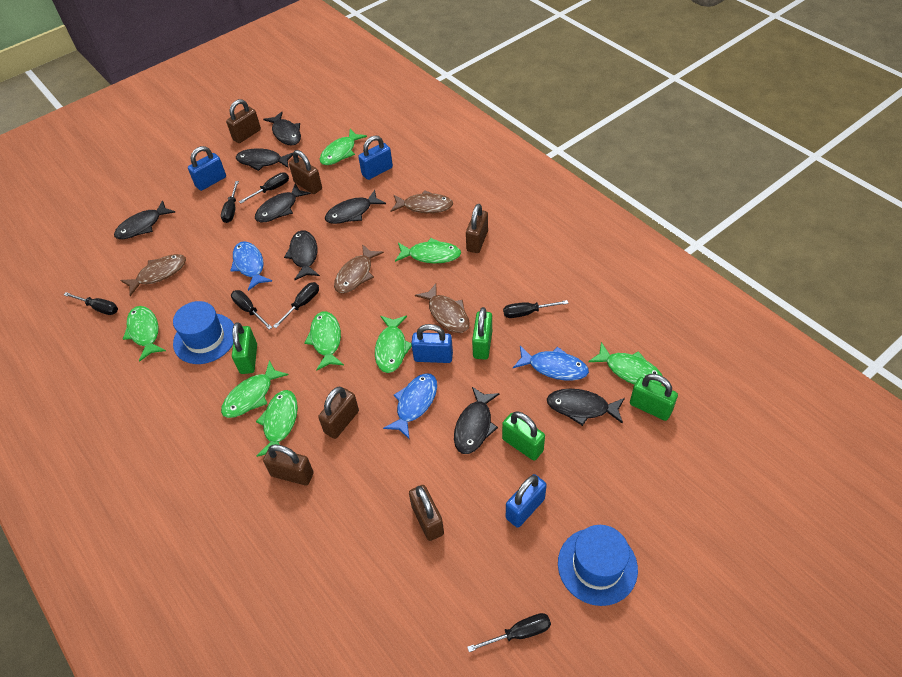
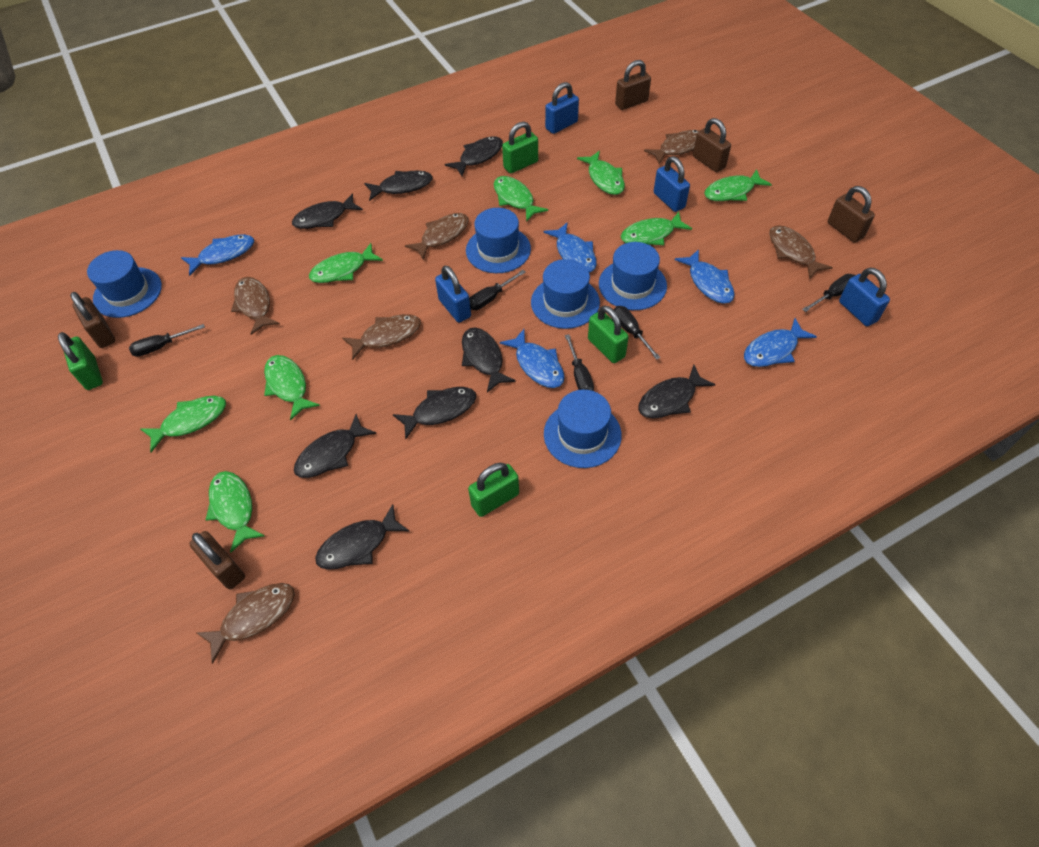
black screwdriver: [64,292,118,315] [221,181,239,223] [231,290,272,329] [239,172,289,203] [273,282,319,328] [467,613,551,652] [503,300,568,318] = 7 -> [129,324,205,357] [469,270,526,310] [565,334,594,391] [614,306,661,360] [802,274,856,312] = 5
blue fish: [230,241,272,291] [383,373,437,440] [513,346,589,381] = 3 -> [181,234,254,276] [500,329,565,388] [544,222,597,273] [675,249,735,304] [744,318,817,367] = 5
blue hat: [173,301,234,364] [558,525,638,606] = 2 -> [87,250,162,318] [466,208,531,273] [531,259,600,329] [544,390,622,468] [599,242,667,310] = 5
brown fish: [120,254,186,296] [334,244,384,293] [391,190,453,213] [415,284,470,333] = 4 -> [196,583,295,664] [231,277,280,335] [342,314,421,360] [405,213,468,260] [644,130,700,165] [769,226,833,279] = 6
brown padlock: [226,99,261,143] [263,444,314,485] [289,150,322,194] [318,387,359,439] [409,485,444,541] [466,204,488,253] = 6 -> [70,292,115,348] [189,531,245,589] [615,60,651,110] [693,118,731,172] [828,186,875,243] = 5

